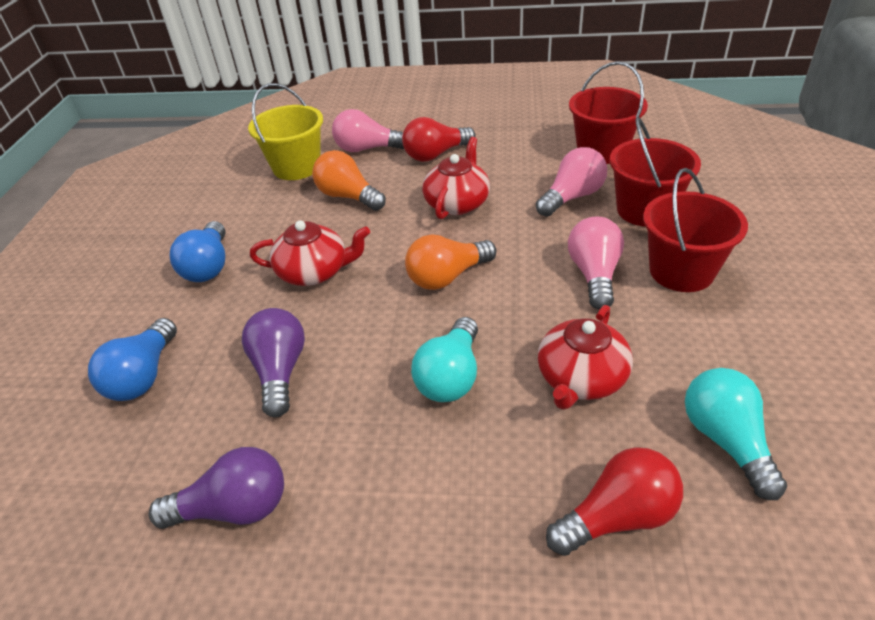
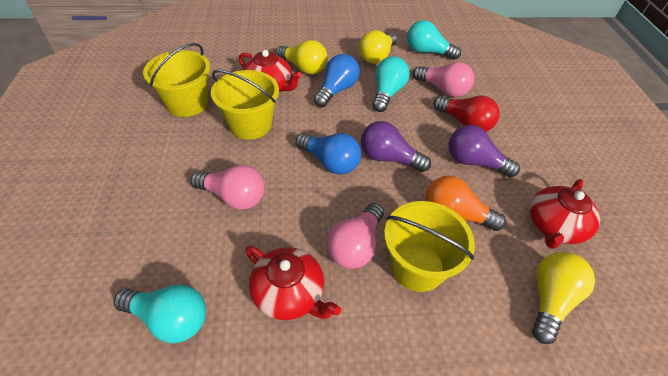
orange light bulb: [312,150,386,211] [405,235,496,290] = 2 -> [426,175,506,231] = 1
red bucket: [569,61,648,164] [610,117,701,227] [643,168,748,292] = 3 -> none = 0
red light bulb: [402,117,476,162] [546,447,683,556] = 2 -> [433,96,500,132] = 1
turquoise light bulb: [411,317,478,402] [685,368,787,500] = 2 -> [113,284,206,343] [373,56,409,112] [407,20,461,60] = 3
yellow bucket: [248,83,323,180] = 1 -> [143,43,210,117] [211,70,279,140] [384,201,475,292] = 3
yellow light bulb: none = 0 -> [275,40,328,75] [359,30,397,64] [532,252,595,344] = 3

